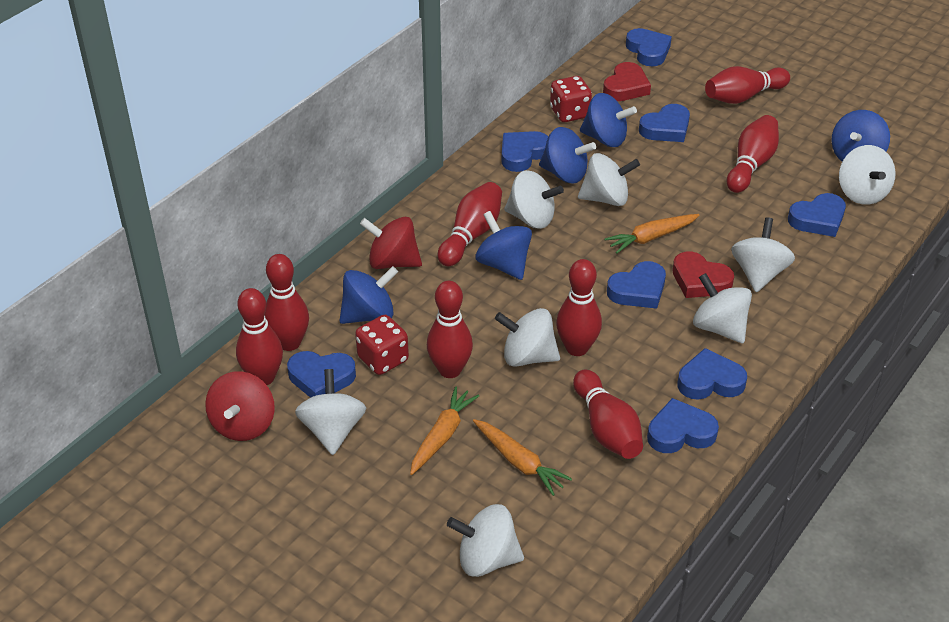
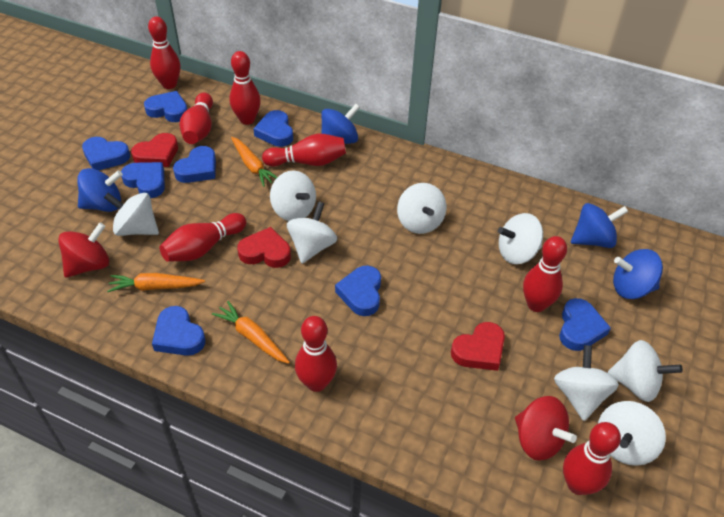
blue spinning top: [339,266,398,324] [476,211,532,280] [539,127,596,184] [580,93,637,147] [831,110,890,162] = 5 -> [77,168,123,212] [321,104,360,144] [571,203,629,248] [613,249,663,299] = 4
red dice: [355,315,409,375] [550,76,592,122] = 2 -> none = 0
red heart: [603,62,651,101] [672,251,734,298] = 2 -> [131,133,178,167] [237,227,291,268] [451,322,505,371] = 3

